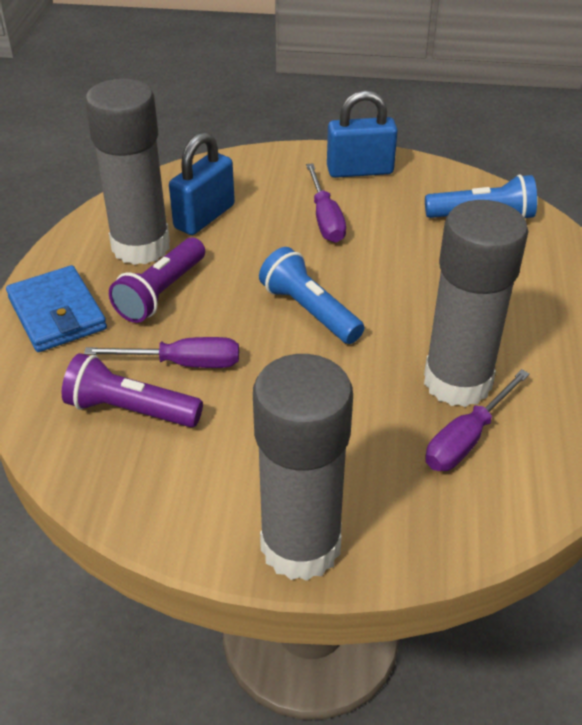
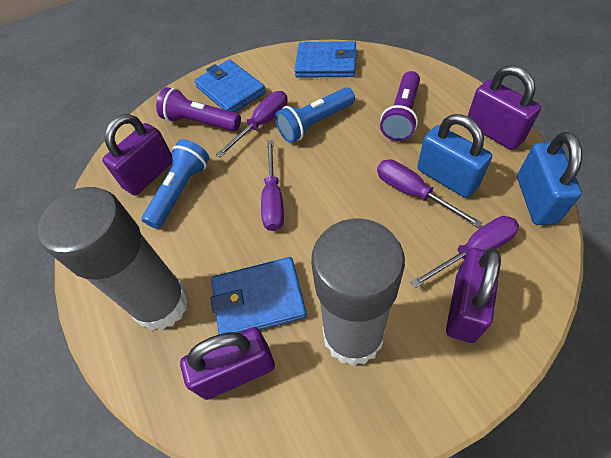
blue wallet: [6,265,107,352] = 1 -> [194,59,266,112] [210,257,307,334] [294,41,358,78] = 3
grey glue stick: [85,79,170,265] [253,354,353,581] [424,200,529,407] = 3 -> [37,187,189,331] [311,219,405,366] = 2
purple padlock: none = 0 -> [102,114,173,196] [180,327,275,400] [446,248,501,343] [468,65,541,150] = 4
purple screwdriver: [84,337,239,368] [306,163,346,242] [425,369,530,471] = 3 -> [216,91,288,158] [261,140,284,231] [377,159,483,228] [411,216,519,288] = 4

